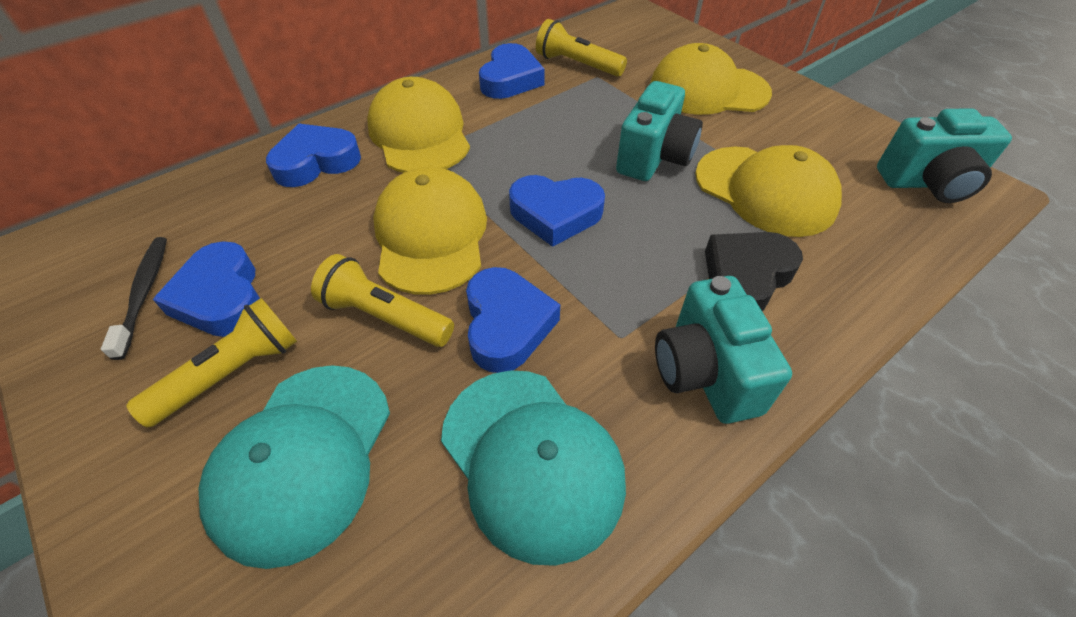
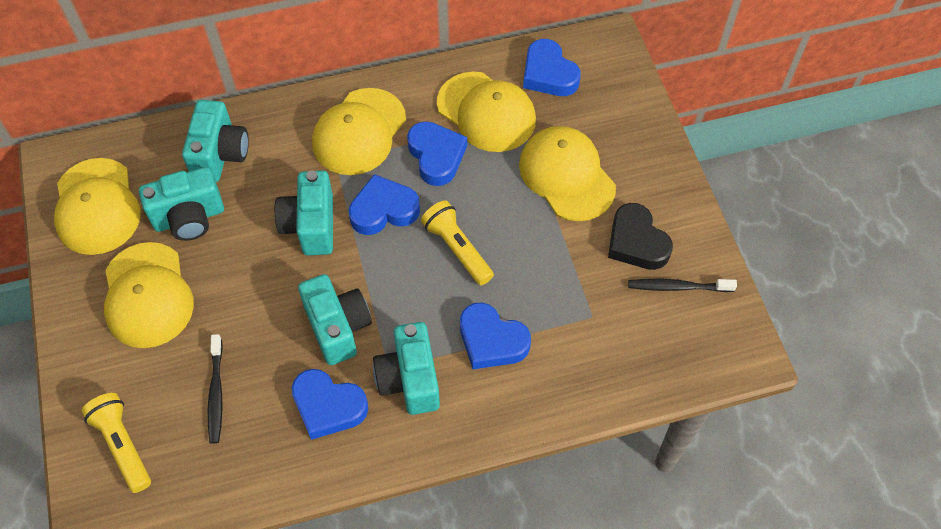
black toothbrush: [101,237,167,360] = 1 -> [208,334,223,444] [628,278,737,292] = 2
turquoise camera: [616,81,703,181] [655,276,792,424] [877,108,1012,203] = 3 -> [139,167,224,241] [182,100,249,182] [274,171,333,256] [298,274,372,365] [373,322,440,415] = 5
turquoise cap: [198,365,390,569] [441,370,626,566] = 2 -> none = 0
yellow cap: [367,77,470,173] [373,167,487,295] [650,43,772,115] [695,145,842,237] = 4 -> [54,158,140,255] [104,242,194,348] [312,88,406,175] [437,72,536,152] [519,126,616,221] = 5
yellow flashlight: [126,298,297,427] [311,254,454,347] [536,19,627,77] = 3 -> [82,393,151,493] [421,201,494,285] = 2

